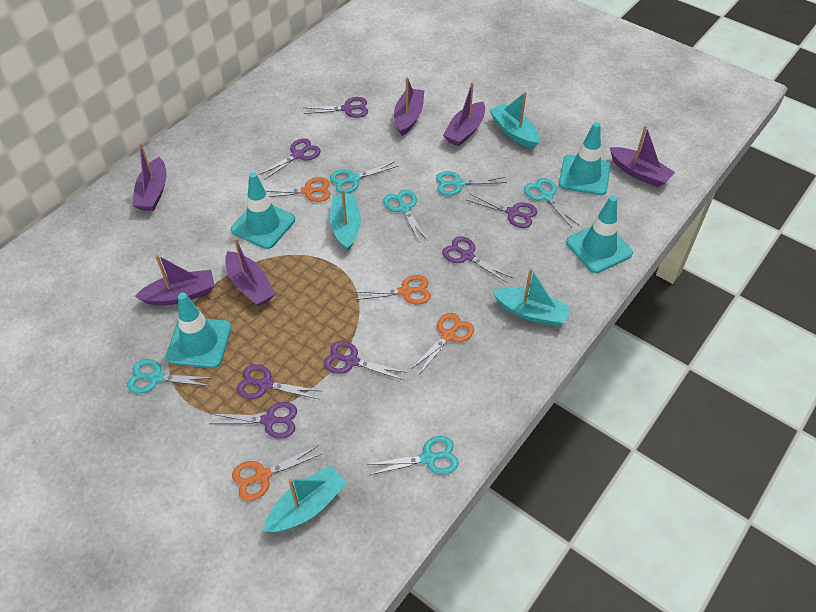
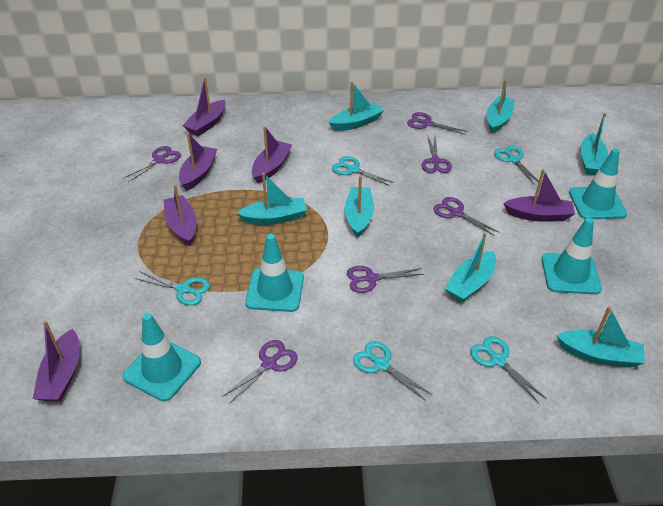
orange scissors: [232,446,323,501] [265,177,330,202] [353,275,431,304] [411,313,474,374] = 4 -> none = 0
purple scissors: [209,402,297,439] [237,364,321,400] [259,139,321,180] [303,97,368,118] [324,341,407,380] [442,236,513,283] [467,193,537,228] = 7 -> [123,146,181,182] [222,340,298,404] [347,266,424,293] [407,112,467,135] [421,137,452,173] [433,197,499,236] = 6
turquoise boat: [264,465,347,532] [330,189,361,251] [489,92,540,149] [493,268,571,326] = 4 -> [236,173,307,225] [328,81,384,131] [345,176,374,238] [445,232,496,302] [487,80,515,134] [556,306,645,368] [580,113,608,176] = 7
turquoise scissors: [127,359,212,393] [330,161,398,193] [367,436,459,475] [384,190,428,243] [436,171,507,196] [524,178,579,228] = 6 -> [135,271,210,305] [332,156,394,186] [353,341,433,401] [470,336,546,403] [494,146,539,185] = 5

